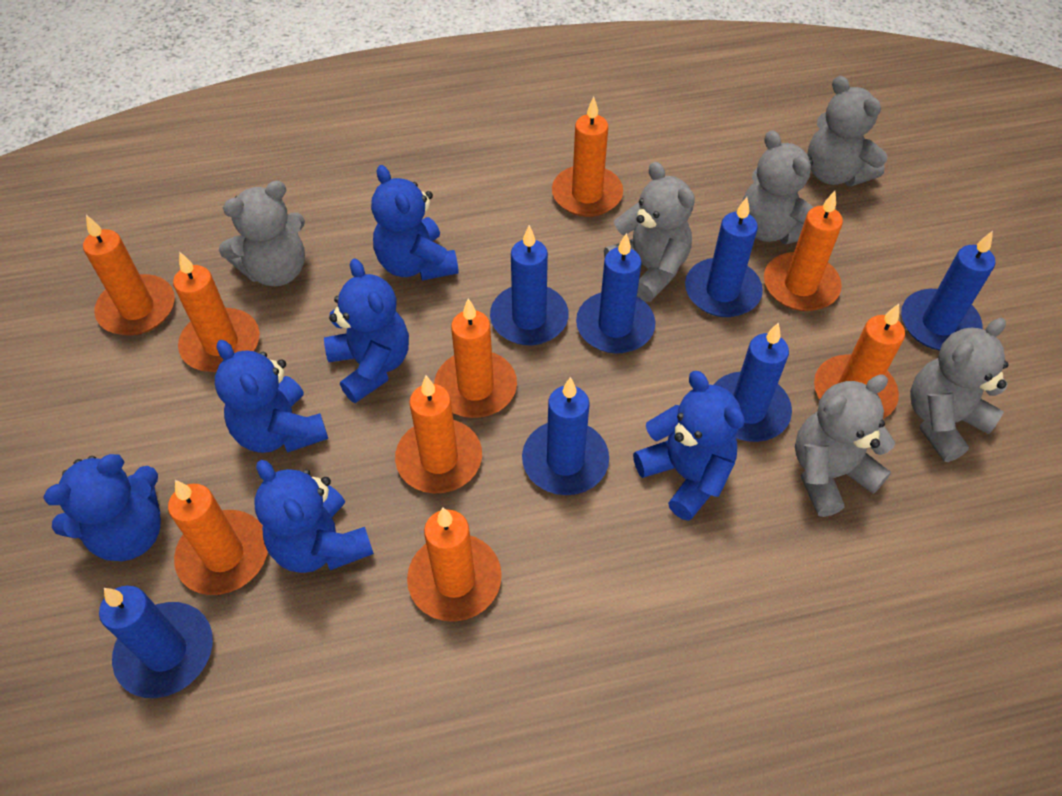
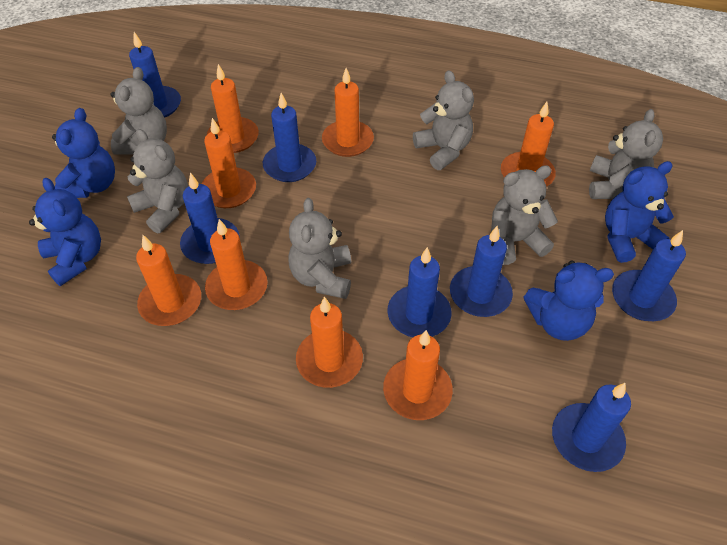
blue teddy bear: [43,454,161,561] [215,340,328,453] [254,460,374,573] [324,258,409,403] [371,165,459,281] [633,371,745,521] = 6 -> [29,178,101,286] [52,108,115,198] [524,261,614,341] [605,161,674,263] = 4
orange candle: [83,215,175,335] [168,480,268,595] [173,252,260,372] [395,376,482,494] [407,508,502,622] [434,298,517,418] [552,97,623,217] [764,191,843,311] [814,304,905,419] = 9 -> [136,235,201,326] [202,118,256,208] [205,219,268,310] [207,64,259,153] [296,297,363,388] [322,68,374,157] [383,330,453,420] [501,102,556,187] = 8

